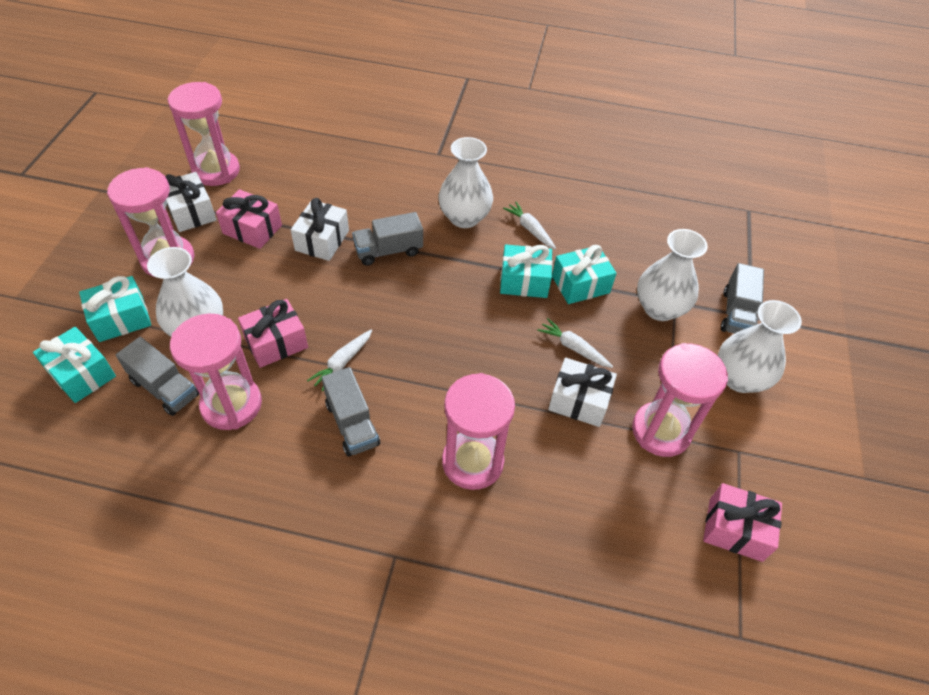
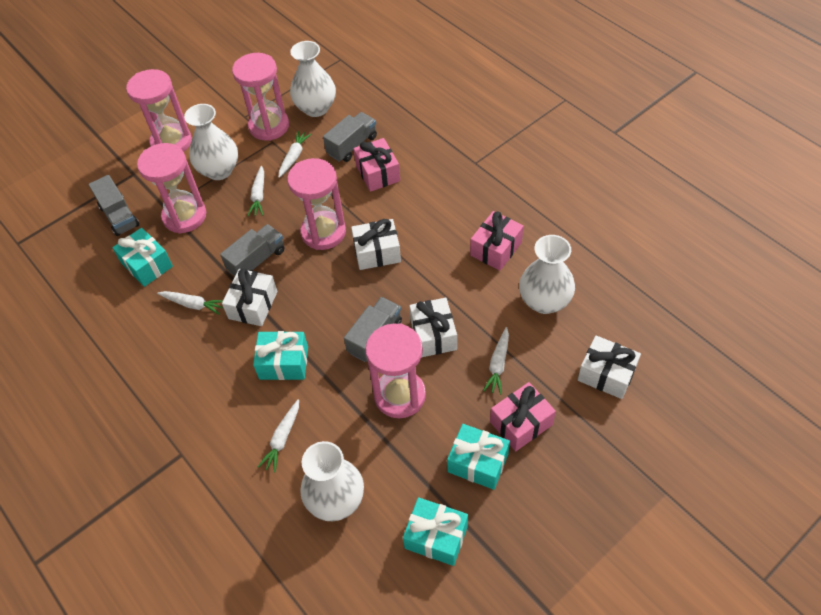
white carrot: [307,329,372,391] [503,202,556,249] [537,318,613,368] = 3 -> [157,291,223,315] [247,166,264,216] [258,399,299,473] [279,131,311,178] [483,327,509,395] = 5
white gift: [165,172,216,232] [291,198,349,261] [548,358,617,427] = 3 -> [222,268,277,326] [351,219,401,270] [409,298,457,357] [577,336,641,399] = 4

